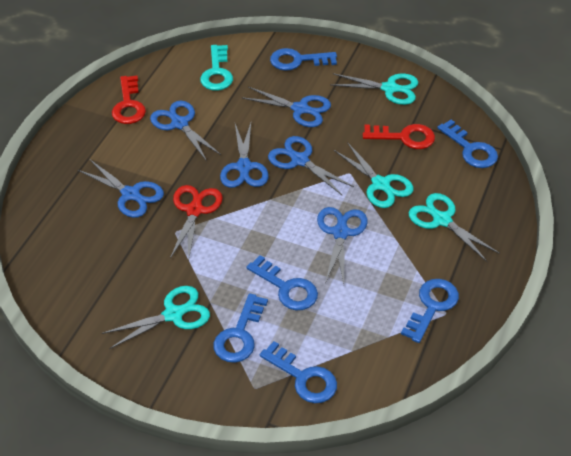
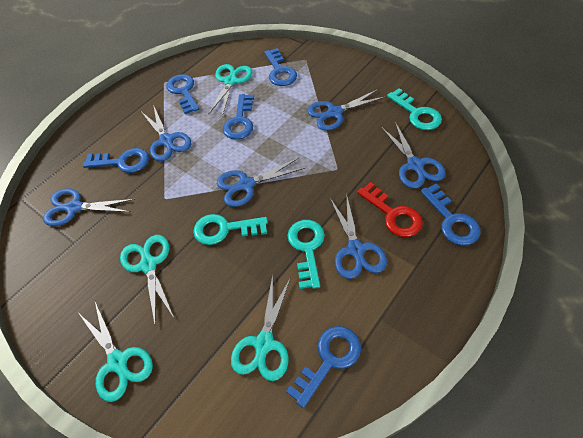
red key: [112,76,146,124] [363,124,435,149] = 2 -> [357,182,423,237] = 1
red scissors: [170,185,223,262] = 1 -> none = 0
turquoise key: [200,45,233,91] = 1 -> [193,214,268,245] [287,220,325,289] [387,88,442,130] = 3

